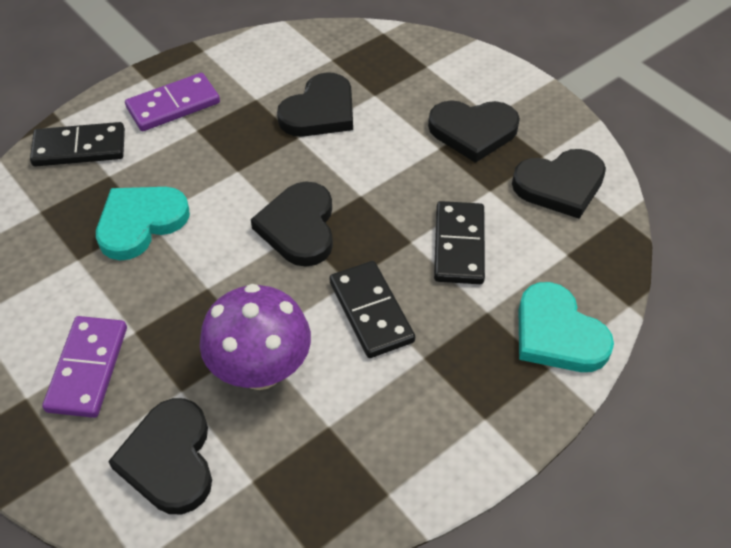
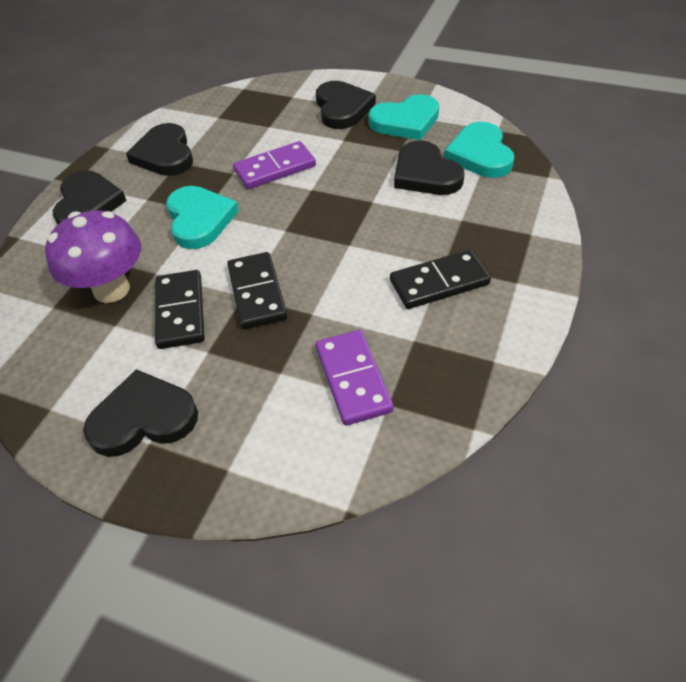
turquoise heart: [96,187,190,260] [519,282,614,372] = 2 -> [166,186,239,249] [368,94,439,140] [444,122,514,178] = 3

